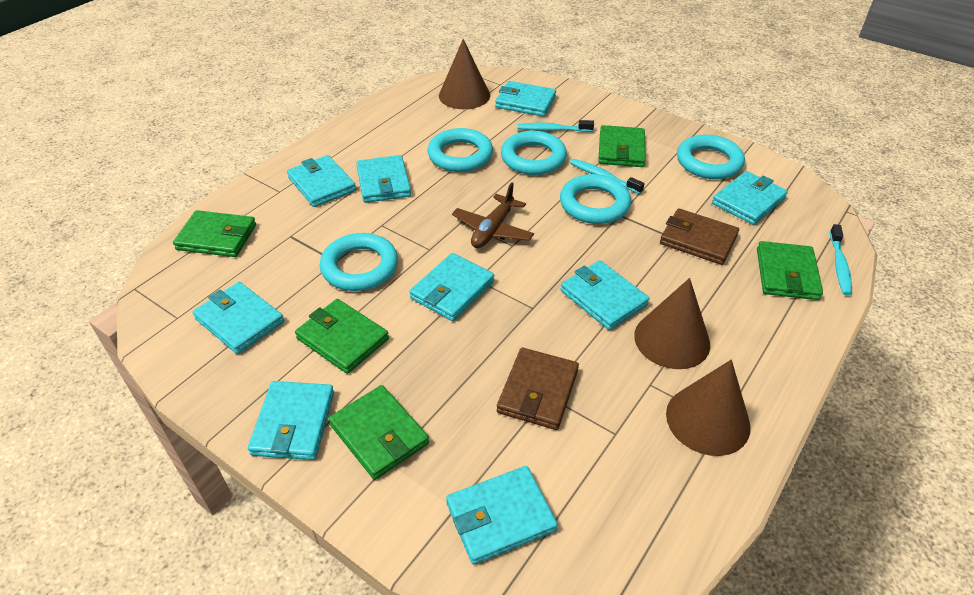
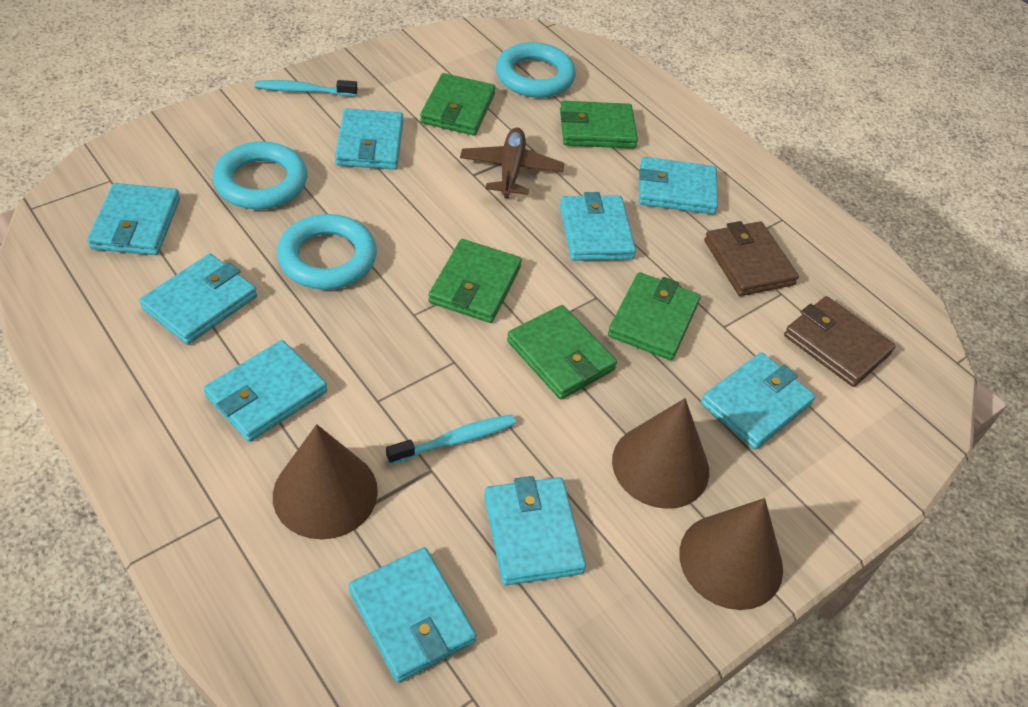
turquoise ring: [320,233,398,291] [428,128,493,172] [501,131,567,175] [560,174,631,224] [677,135,745,179] = 5 -> [213,142,307,210] [277,214,377,290] [496,42,576,98] = 3
turquoise toothbrush: [518,120,594,132] [570,159,645,194] [830,224,852,296] = 3 -> [255,80,357,96] [386,414,516,465] = 2

